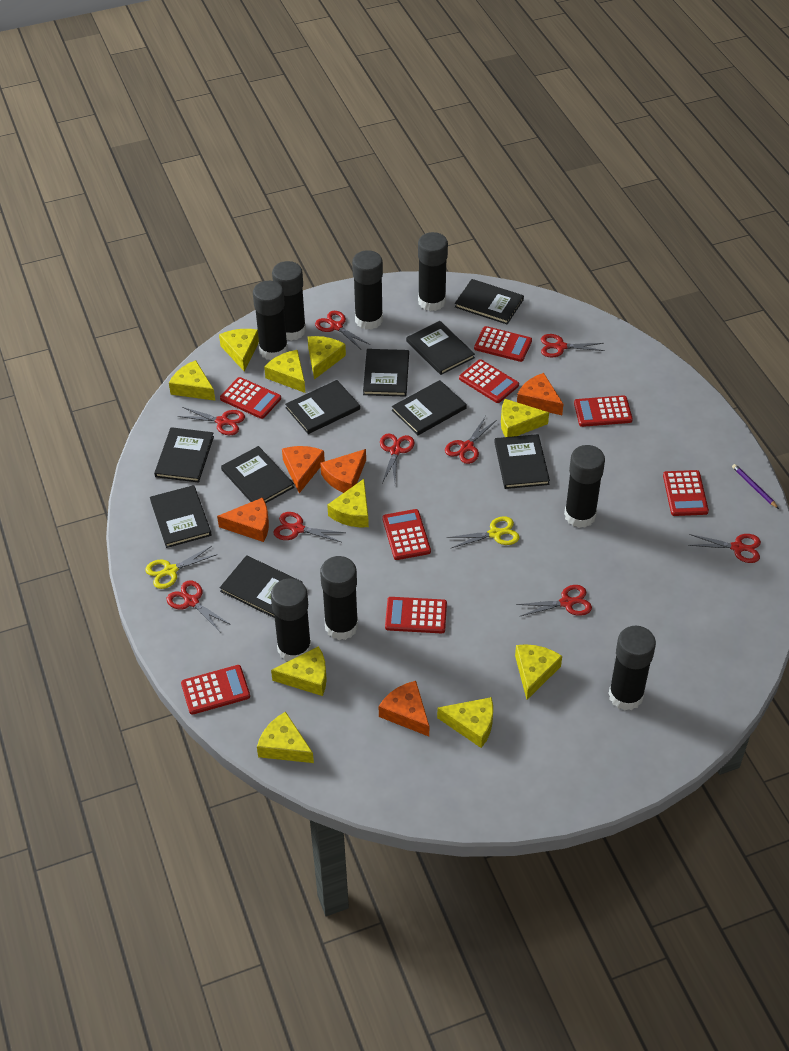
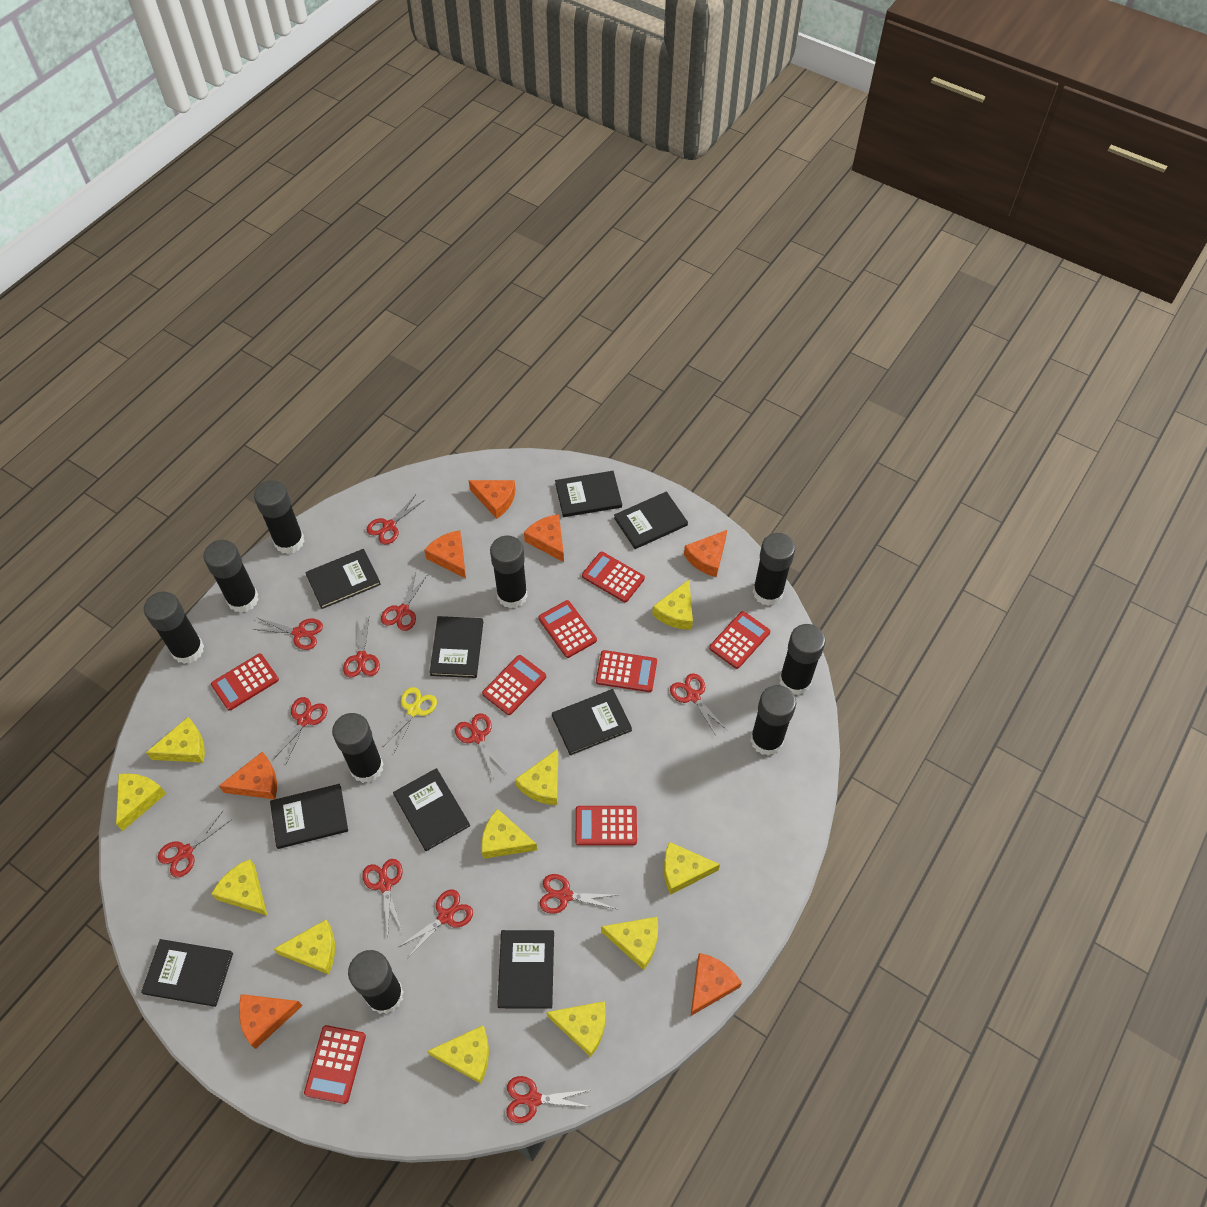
black book: [150,485,212,548] [154,427,214,483] [220,555,303,618] [221,446,294,503] [285,380,360,434] [363,349,409,397] [392,380,467,435] [406,321,475,375] [455,279,524,324] [494,434,550,489] = 10 -> [141,939,233,1007] [270,784,348,849] [305,549,381,609] [393,768,470,851] [429,616,483,678] [497,930,554,1009] [552,689,632,755] [555,471,622,517] [614,491,688,549] = 9
black glue stick: [253,281,288,360] [271,579,311,661] [272,261,306,341] [320,556,358,640] [352,250,383,330] [418,232,448,311] [564,445,605,528] [608,626,656,710] = 8 -> [144,592,204,664] [204,540,259,613] [254,480,304,554] [332,713,383,783] [348,950,404,1014] [490,535,528,609] [750,685,796,756] [753,533,795,606] [779,624,826,695] = 9
orange cheese: [217,498,269,542] [282,446,325,493] [320,449,366,493] [379,681,429,736] [517,373,563,415] = 5 -> [219,751,277,799] [239,994,303,1049] [424,530,466,579] [468,480,516,519] [524,514,564,562] [684,530,727,577] [691,953,742,1016] = 7
purple pencil: [732,464,779,509] = 1 -> none = 0
red scissors: [167,581,231,633] [178,407,245,435] [274,512,345,542] [315,311,370,349] [380,433,415,483] [445,416,496,464] [516,585,592,616] [541,334,605,357] [688,534,761,563] = 9 -> [158,811,231,878] [252,618,323,650] [274,697,328,765] [343,617,380,678] [362,859,402,936] [367,496,425,545] [381,572,427,631] [399,890,473,959] [455,713,507,779] [506,1076,590,1123] [539,874,616,914] [670,673,727,735] = 12
yellow cheese: [169,360,215,401] [219,329,259,371] [257,712,314,763] [264,350,305,393] [271,646,327,696] [308,336,346,379] [327,479,369,527] [437,697,493,748] [501,399,549,437] [515,644,562,700] = 10 -> [116,773,166,831] [146,717,205,763] [212,859,268,916] [273,920,335,975] [427,1025,489,1084] [481,809,537,859] [515,749,558,805] [546,1001,606,1057] [601,917,658,970] [652,580,693,630] [664,842,720,895] = 11
yellow scissors: [145,546,218,589] [447,516,519,548] = 2 -> [382,687,437,754] = 1

